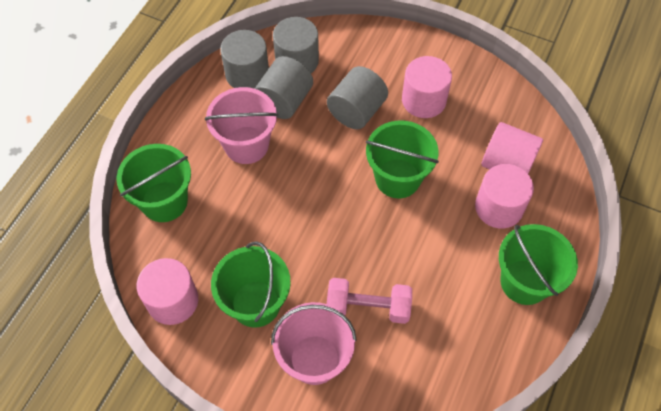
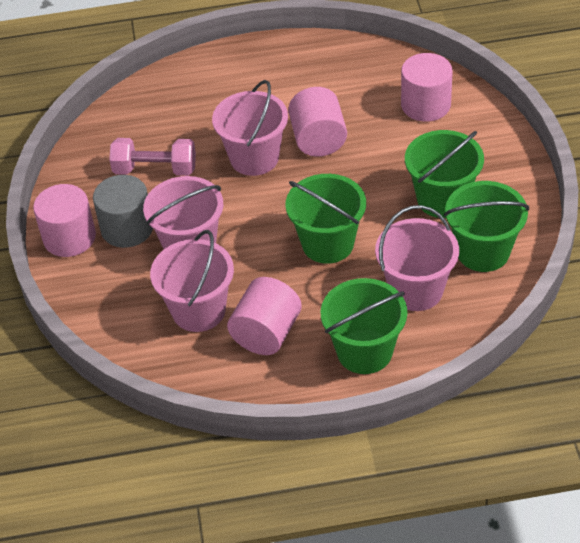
grey cylinder: [220,30,269,89] [255,56,313,119] [273,17,319,73] [327,66,388,129] = 4 -> [93,175,153,248] = 1
pink bucket: [205,87,278,164] [271,302,357,385] = 2 -> [143,176,223,249] [150,230,234,332] [212,80,288,176] [375,205,459,311] = 4

